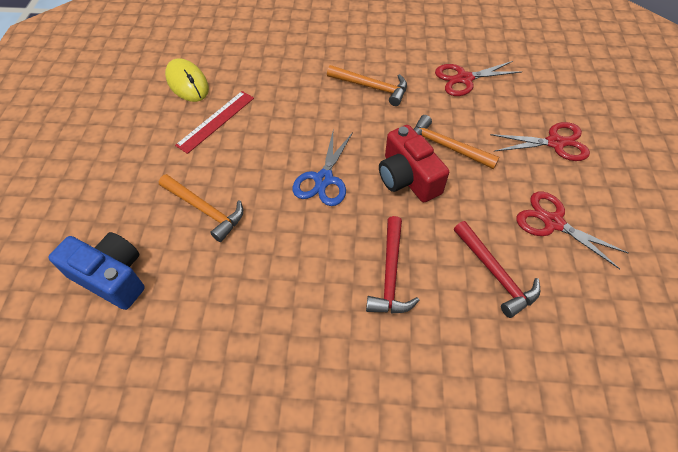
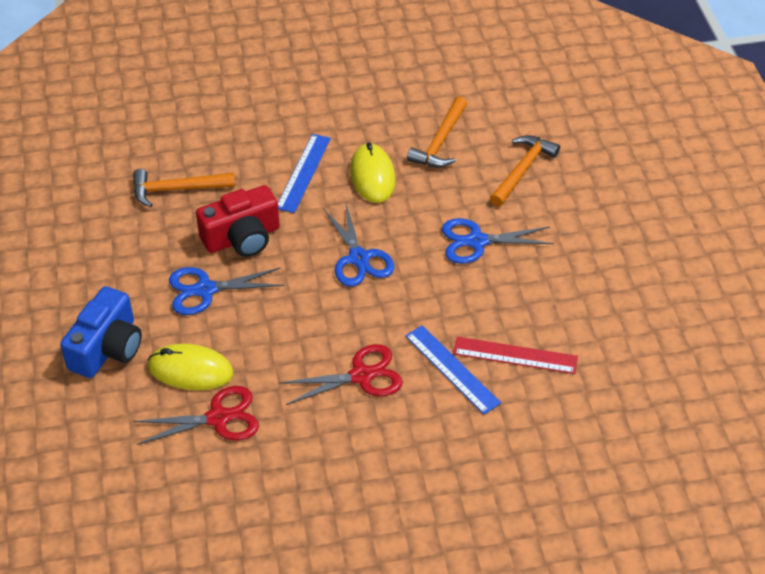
blue ruler: none = 0 -> [278,134,331,213] [405,325,501,415] = 2
blue scissors: [292,132,353,206] = 1 -> [169,267,284,315] [323,204,394,287] [442,218,554,264] = 3
red hammer: [366,216,420,313] [454,221,540,318] = 2 -> none = 0
red scissors: [435,61,521,96] [490,122,590,161] [516,192,629,269] = 3 -> [133,386,259,445] [279,344,403,405] = 2
yellow mouse: [165,58,209,102] = 1 -> [148,344,234,390] [350,143,396,203] = 2

